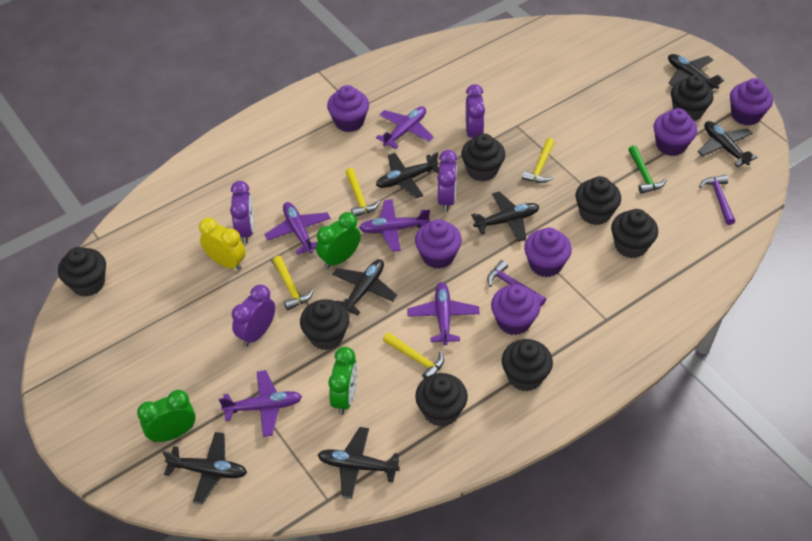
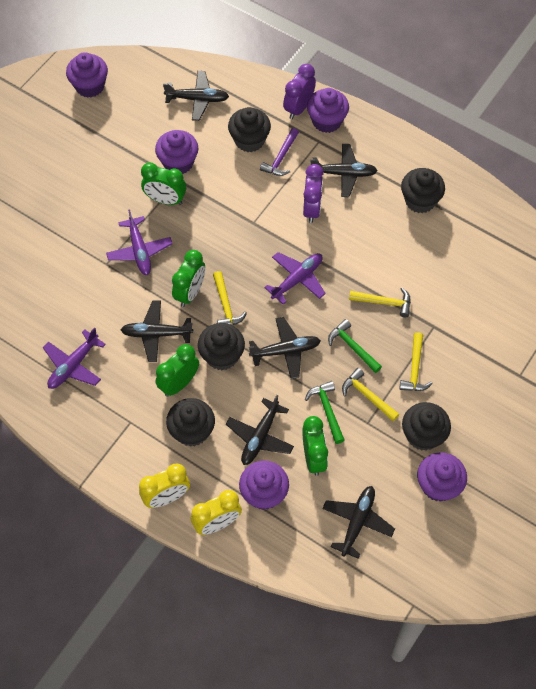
black cupcake: [58,247,106,297] [300,299,349,350] [415,373,468,426] [461,134,505,182] [502,339,553,392] [576,176,621,225] [611,209,658,258] [671,75,714,121] = 8 -> [166,398,215,447] [198,323,245,370] [228,107,271,152] [401,168,445,213] [402,402,451,451] = 5
black plane: [162,432,247,504] [318,427,400,499] [332,259,398,316] [376,152,439,198] [471,191,539,242] [668,54,724,89] [697,121,758,167] = 7 -> [121,300,193,362] [163,71,229,121] [226,395,294,465] [249,317,321,379] [310,144,378,197] [322,486,395,559] = 6
green clock: [137,390,196,442] [316,212,361,269] [328,347,357,415] = 3 -> [141,162,186,205] [155,344,199,397] [172,250,205,307] [302,416,328,476] = 4
green hammer: [628,145,666,194] = 1 -> [305,381,345,444] [328,319,382,373] = 2
purple clock: [230,181,254,244] [232,285,275,347] [437,150,457,212] [466,84,485,138] = 4 -> [283,64,316,119] [303,164,324,223] = 2
purple cupcake: [327,85,369,132] [415,219,462,269] [491,285,540,335] [524,228,572,277] [654,108,697,156] [730,78,773,126] = 6 -> [66,52,108,98] [155,130,199,174] [239,460,289,510] [307,88,349,133] [417,452,467,502] = 5
purple hammer: [487,260,546,306] [699,175,735,225] = 2 -> [260,128,299,176] = 1
purple plane: [219,370,302,437] [264,202,331,255] [359,199,430,252] [376,106,433,149] [407,282,480,345] = 5 -> [43,327,106,389] [106,209,173,275] [264,252,326,305] = 3
yellow clock: [199,218,246,271] = 1 -> [139,464,190,508] [191,490,242,535] = 2

